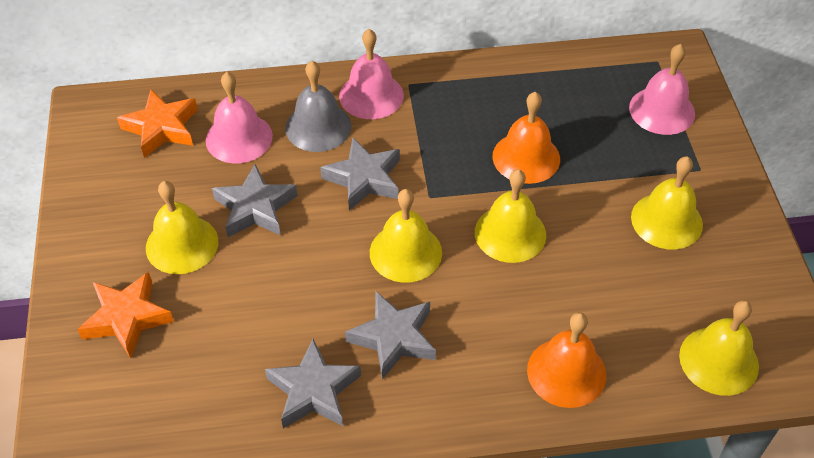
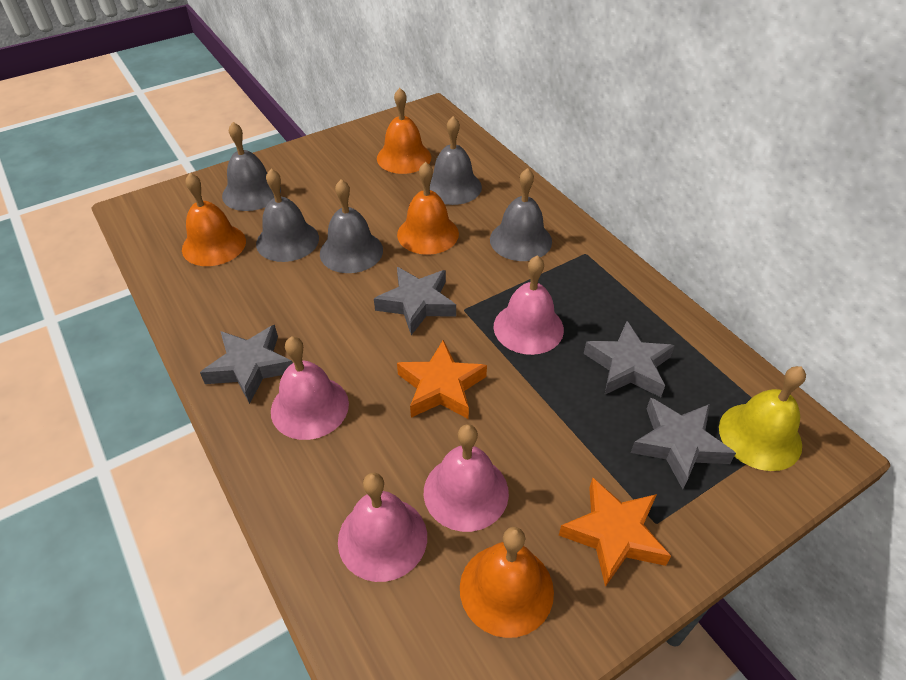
grey bell: [285,61,352,152] = 1 -> [222,122,281,211] [256,169,319,262] [320,179,383,273] [430,116,482,205] [490,168,552,261] = 5
orange bell: [492,92,560,184] [527,312,606,408] = 2 -> [182,173,246,266] [377,88,431,174] [397,162,459,255] [460,527,554,638] = 4
pink bell: [206,72,273,163] [339,29,404,119] [629,44,695,135] = 3 -> [271,336,349,440] [338,473,427,582] [424,424,509,532] [494,255,564,355] = 4
yellow bell: [146,181,218,274] [370,189,442,283] [475,169,546,263] [631,156,703,249] [679,300,759,396] = 5 -> [719,366,806,471] = 1

